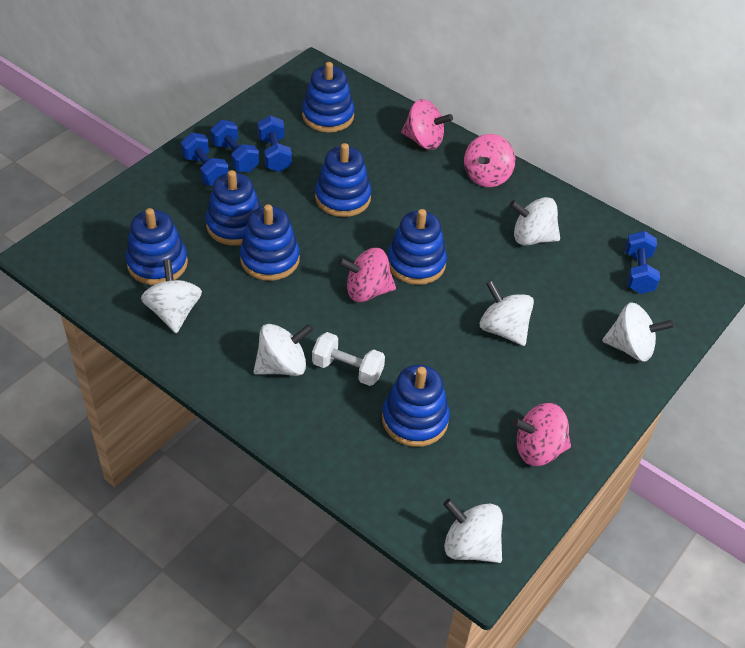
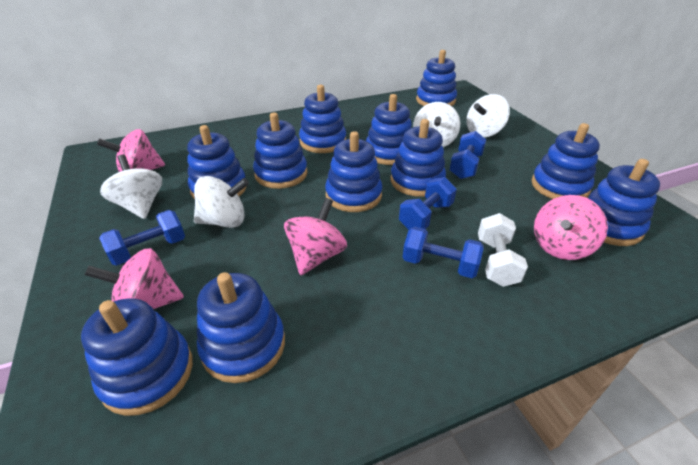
blue stacking toy: [126,208,188,285] [206,170,261,246] [240,204,300,281] [302,62,354,133] [315,143,371,217] [382,365,450,447] [388,209,447,285] = 7 -> [81,298,193,416] [187,125,246,199] [197,272,285,383] [253,112,307,189] [299,85,346,153] [325,131,382,212] [366,94,412,165] [390,119,446,197] [416,50,457,106] [531,123,600,199] [588,159,660,246] = 11
white spinning top: [141,260,202,333] [253,324,313,376] [443,499,503,563] [480,280,534,346] [510,197,560,246] [602,303,674,362] = 6 -> [100,155,162,219] [194,176,249,228] [413,102,460,147] [466,94,510,137] = 4

